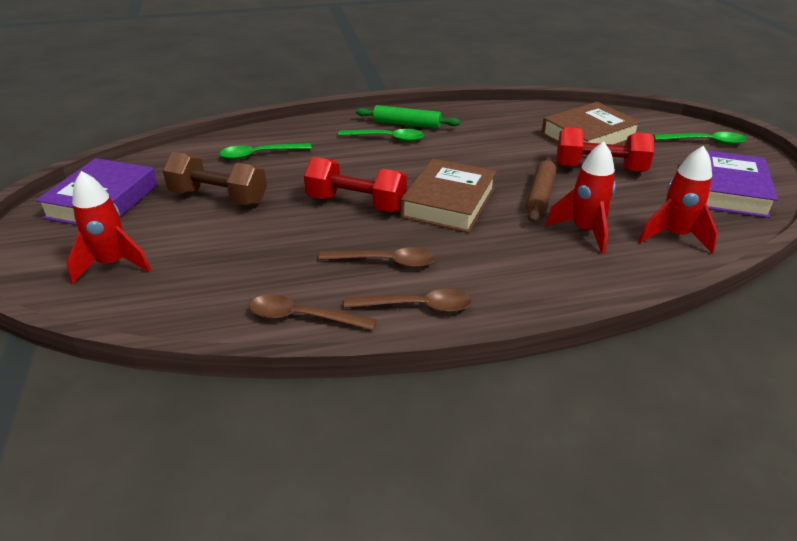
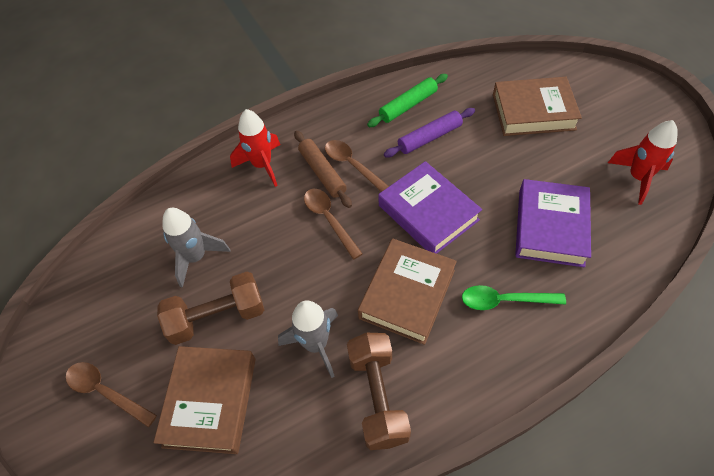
brown book: [400,159,497,233] [541,102,641,157] = 2 -> [153,346,256,454] [358,238,457,345] [493,77,582,136] = 3
brown dumbbell: [163,152,267,205] = 1 -> [157,272,264,345] [347,333,411,450] = 2
green spoon: [220,143,312,160] [338,129,424,142] [654,132,747,145] = 3 -> [462,285,566,310] = 1
grey rocket: none = 0 -> [163,208,231,288] [278,300,338,378] = 2
purple rolling pin: none = 0 -> [384,108,475,157] = 1
red dumbbell: [304,157,407,212] [556,127,654,172] = 2 -> none = 0
red rocket: [66,171,151,284] [545,141,616,254] [639,146,718,254] = 3 -> [230,109,280,187] [608,120,678,205] = 2

